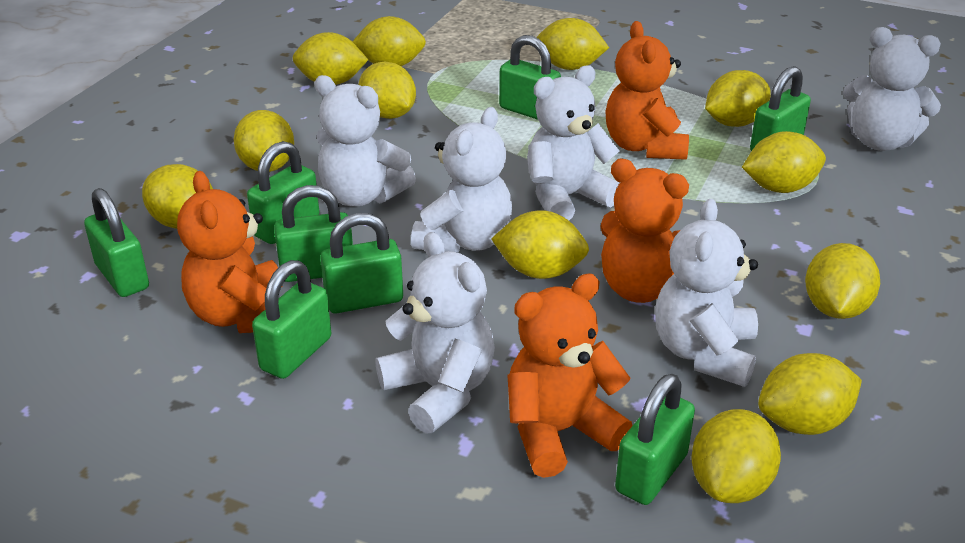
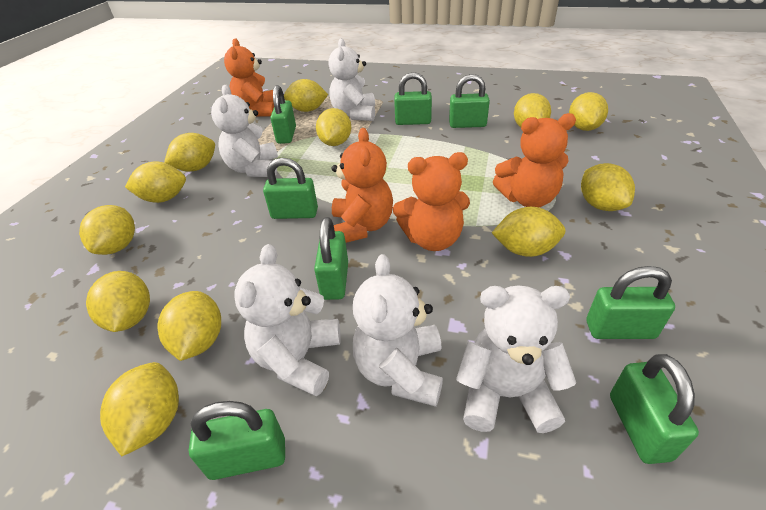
white teddy bear: [315,75,416,207] [375,232,495,434] [411,107,512,253] [527,65,620,220] [655,199,758,387] [843,27,941,151] = 6 -> [211,85,278,177] [234,244,341,396] [328,38,375,121] [353,254,443,407] [456,285,576,433] = 5

